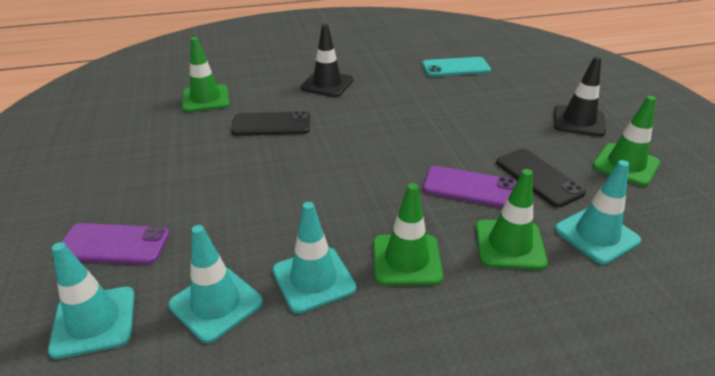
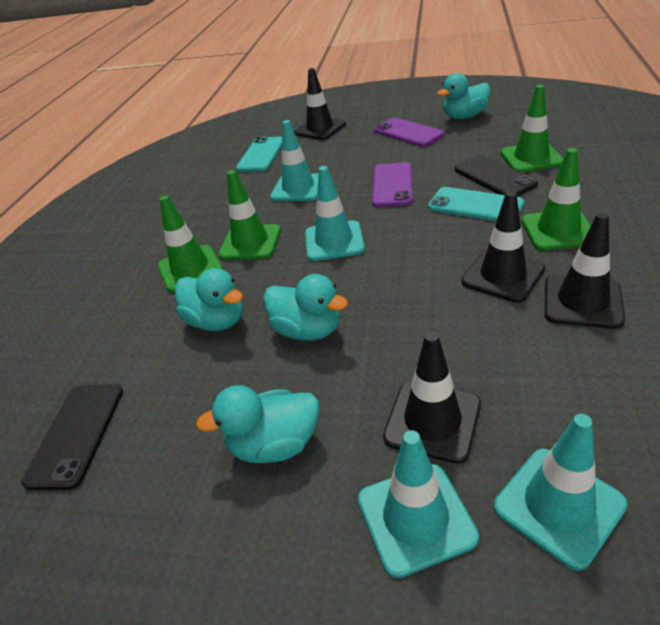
black traffic cone: [300,24,353,97] [554,57,606,137] = 2 -> [294,68,346,140] [383,332,481,464] [461,191,545,303] [545,212,625,329] = 4
turquoise duck: none = 0 -> [175,268,243,331] [196,385,319,463] [263,274,348,341] [437,73,490,119] = 4
turquoise phone: [422,57,491,77] = 1 -> [236,137,282,172] [428,187,524,221] = 2

